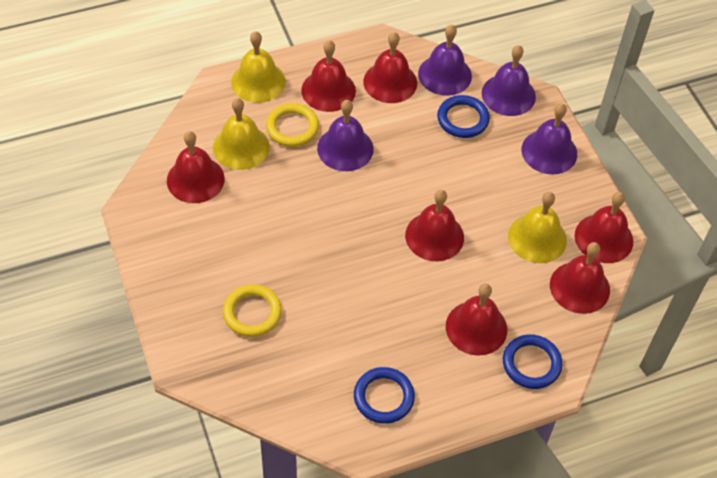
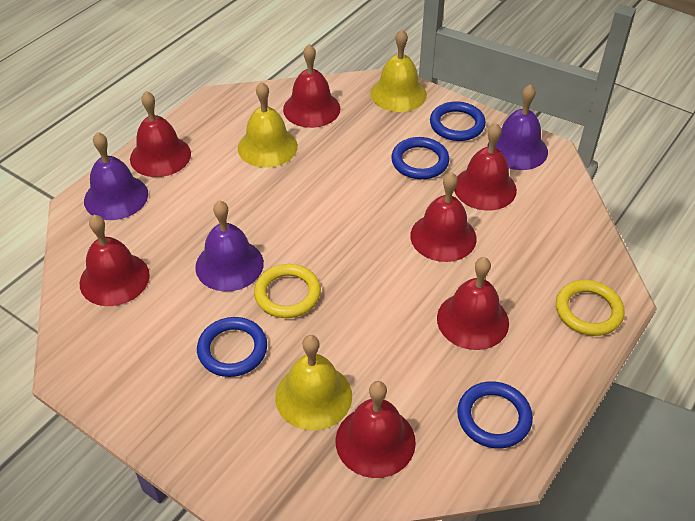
blue ring: [354,367,415,424] [437,95,490,138] [503,334,562,389] = 3 -> [197,317,267,377] [391,137,449,179] [430,101,486,141] [457,381,533,448] = 4
purple bell: [317,100,374,171] [418,25,472,96] [482,45,536,116] [521,103,577,174] = 4 -> [84,132,148,220] [195,200,264,292] [488,84,548,170] = 3

